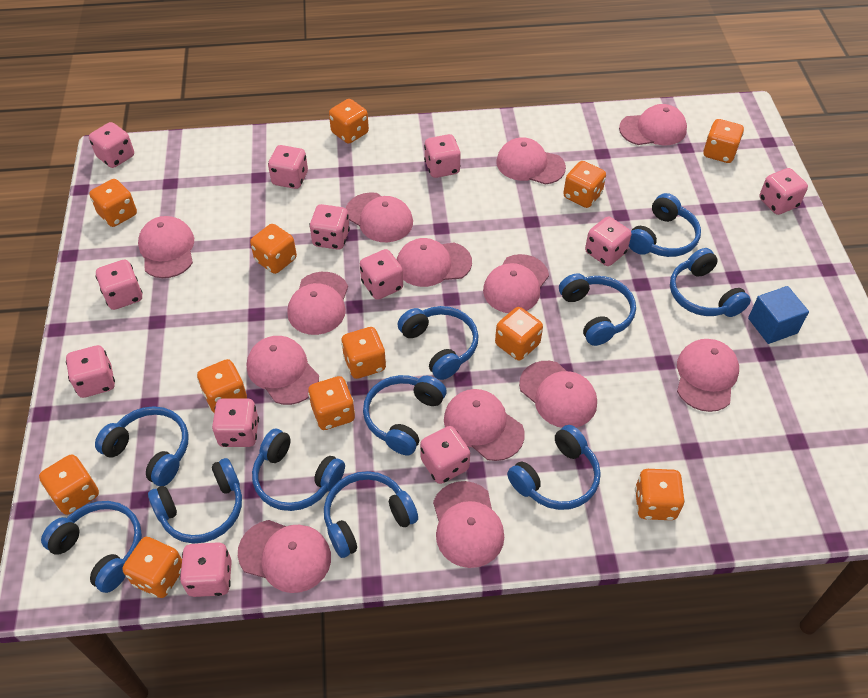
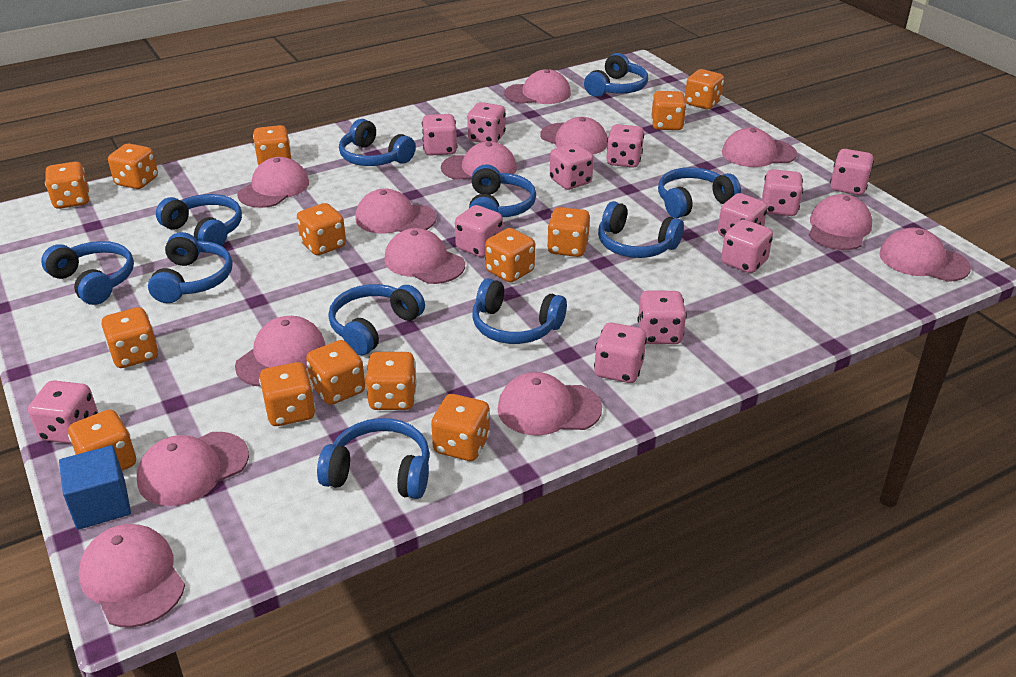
orange dice: [39,454,99,515] [90,179,137,227] [123,537,182,598] [197,359,247,413] [250,224,297,274] [308,376,355,430] [329,99,369,144] [341,327,386,379] [495,307,543,360] [563,161,606,208] [635,469,685,520] [703,119,744,163] = 12 -> [45,162,90,209] [68,409,136,471] [101,307,159,368] [108,143,158,189] [253,125,291,165] [259,362,316,426] [297,203,346,255] [306,340,365,405] [365,352,417,410] [431,394,490,461] [485,228,535,283] [547,207,590,257] [652,91,687,130] [685,69,724,109] = 14

